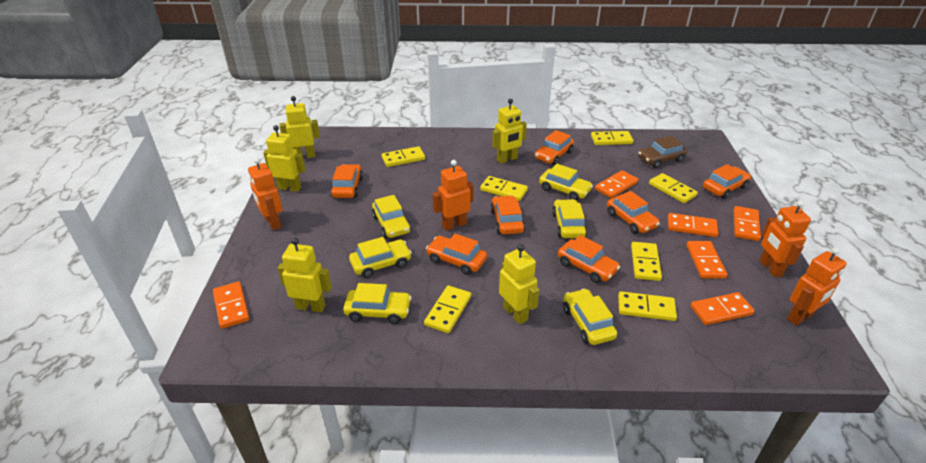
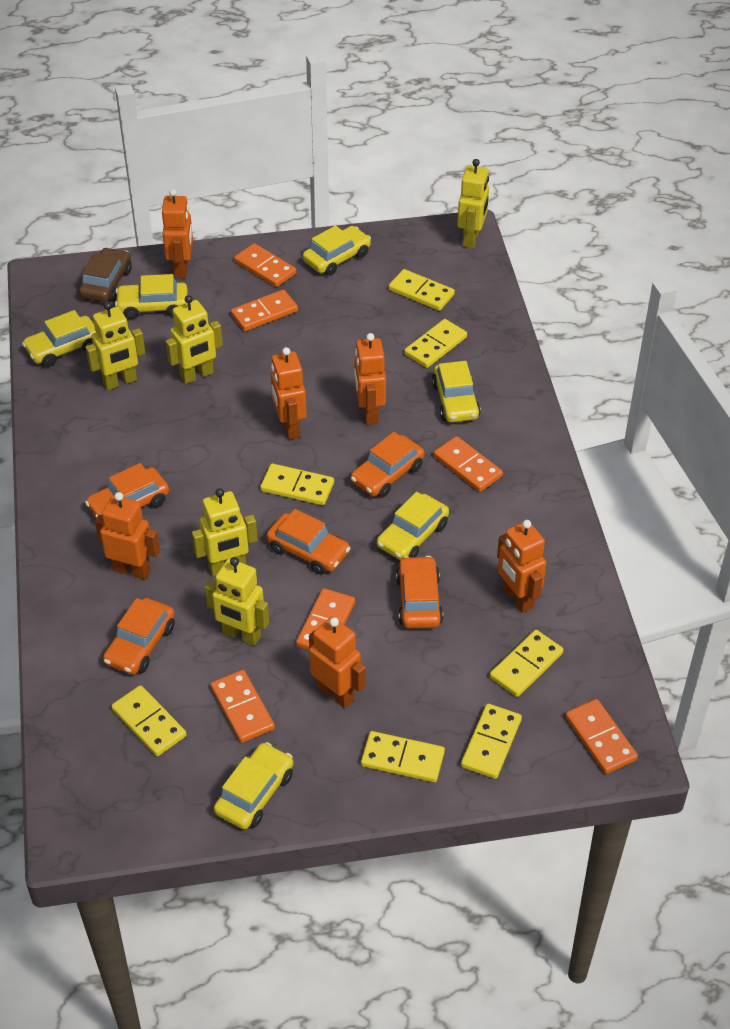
orange car: [330,164,363,198] [426,234,487,275] [490,195,525,235] [534,130,574,165] [558,235,620,283] [607,191,660,234] [703,164,751,199] = 7 -> [85,463,169,518] [103,598,175,675] [266,509,350,574] [351,432,424,498] [396,556,443,628] = 5
orange robot: [248,157,283,230] [433,160,474,231] [759,200,811,277] [787,247,847,326] = 4 -> [95,492,160,580] [162,189,193,278] [271,347,307,439] [309,617,366,708] [354,333,386,425] [497,520,546,612] = 6

